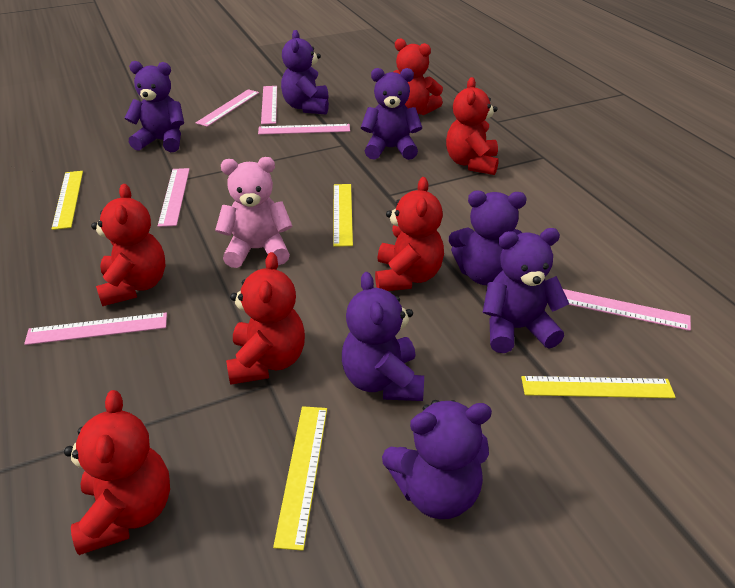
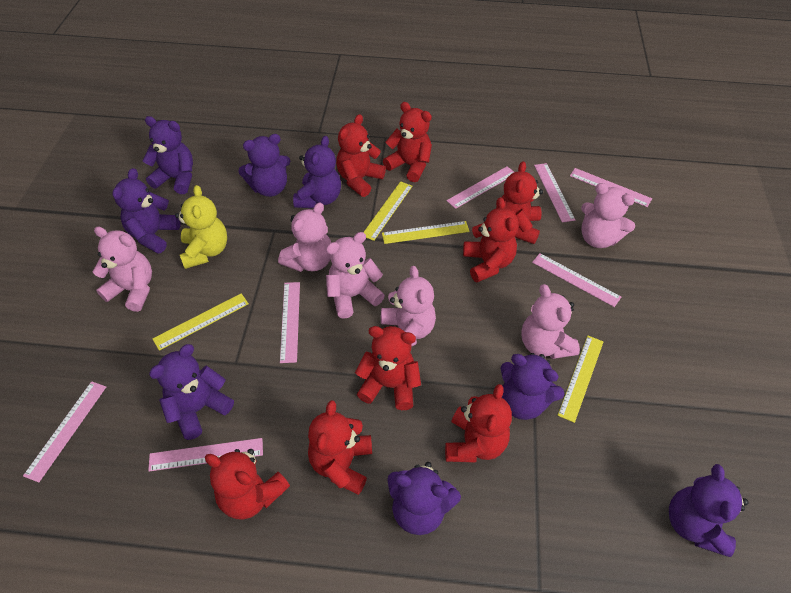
pink ruler: [24,312,167,345] [158,168,190,227] [196,89,259,127] [258,124,350,135] [261,86,277,124] [563,289,691,331] = 6 -> [23,381,106,483] [148,438,263,472] [280,282,300,363] [447,166,514,209] [532,253,621,307] [534,163,575,223] [570,168,652,207] = 7
pink teddy bear: [215,157,293,268] = 1 -> [93,227,152,312] [278,202,331,272] [326,232,385,319] [381,266,436,347] [521,284,580,359] [581,183,635,248] = 6
purple teddy bear: [125,61,184,152] [281,30,329,115] [342,272,424,401] [361,68,422,160] [382,400,492,519] [449,191,526,285] [482,228,569,353] = 7 -> [112,168,181,254] [143,116,193,194] [149,344,234,440] [238,134,290,197] [293,136,341,208] [387,462,461,535] [500,353,564,420] [669,464,749,557] = 8
red teddy bear: [64,390,170,555] [91,184,166,306] [226,252,305,385] [375,177,444,291] [394,38,443,115] [446,77,499,175] = 6 -> [205,449,290,520] [308,400,372,495] [336,114,386,197] [355,326,421,410] [383,102,432,182] [445,384,512,463] [463,197,519,283] [496,161,543,244] = 8
yellow teddy bear: none = 0 -> [175,185,227,269] = 1

